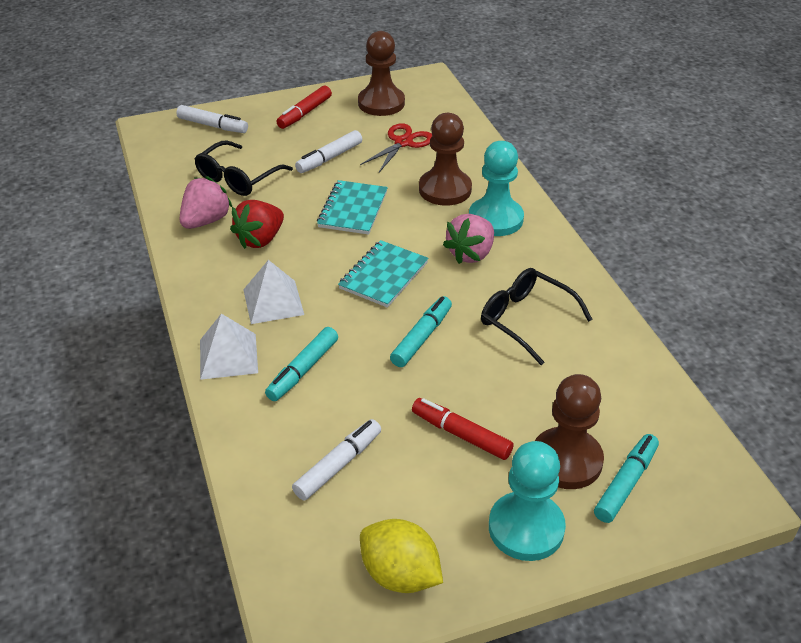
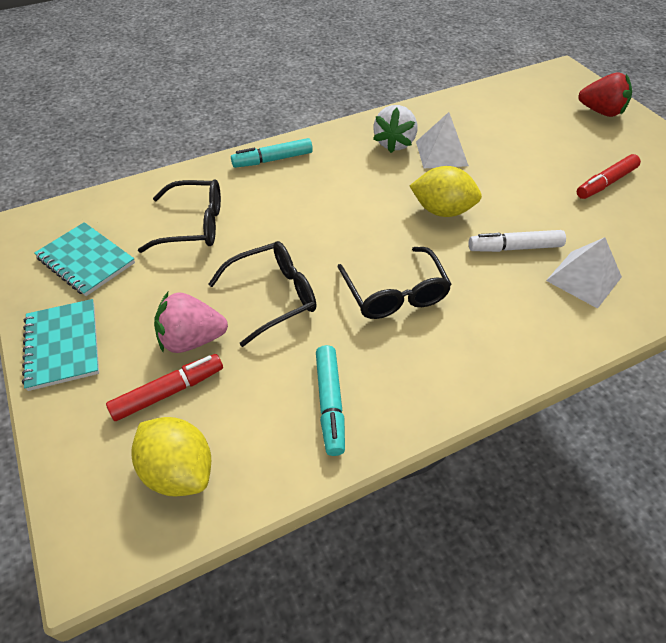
black glasses: [194,141,293,196] [481,268,593,365] = 2 -> [138,179,221,253] [208,241,317,347] [337,247,452,319] = 3
brown pawn: [358,31,405,116] [419,113,472,206] [535,374,604,489] = 3 -> none = 0
pink strawberry: [180,176,232,229] [443,214,494,264] = 2 -> [154,292,228,353] = 1
red scissors: [360,123,432,172] = 1 -> none = 0
turquoise marker: [265,327,338,401] [390,296,452,367] [594,434,659,523] = 3 -> [231,138,313,168] [316,345,345,456] = 2
turquoise pawn: [469,141,524,236] [489,441,566,561] = 2 -> none = 0
white marker: [176,105,248,133] [292,419,381,501] [295,130,362,173] = 3 -> [469,230,566,252] = 1
white strawberry: none = 0 -> [373,105,417,153] = 1
yellow lemon: [360,519,443,593] = 1 -> [131,417,211,497] [410,166,482,217] = 2

